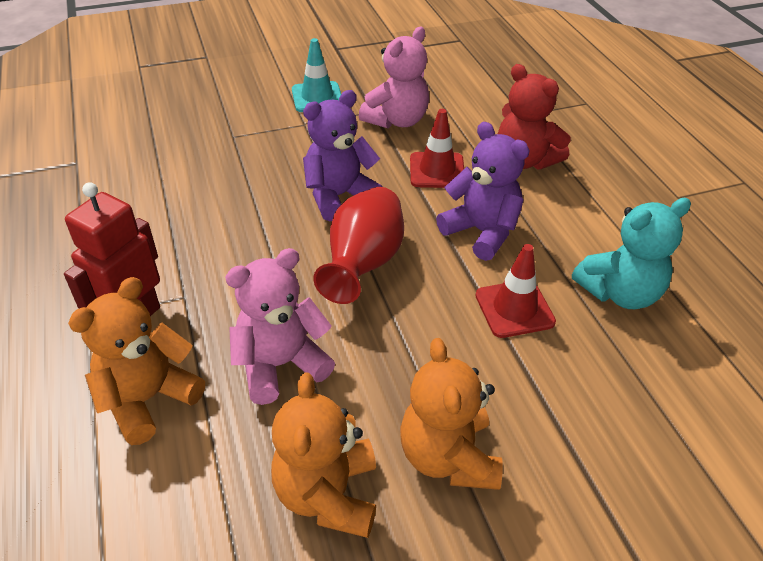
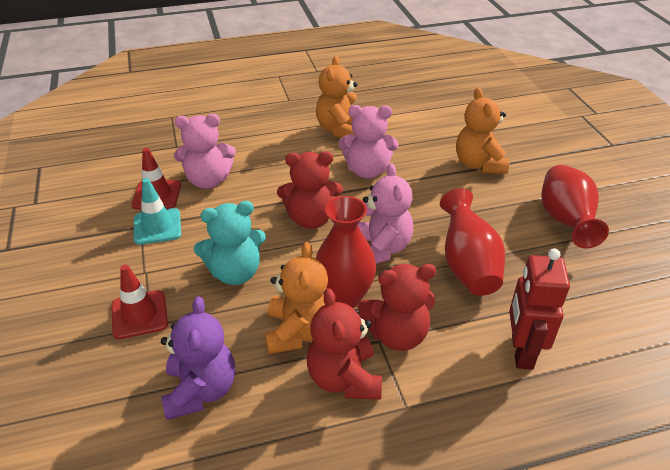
pink teddy bear: [225,248,335,405] [359,27,429,129] = 2 -> [174,114,236,189] [338,105,398,179] [358,163,413,264] = 3
purple teddy bear: [303,90,383,221] [436,122,530,261] = 2 -> [161,296,235,420] = 1
red teddy bear: [498,64,570,169] = 1 -> [277,151,343,229] [307,288,382,400] [358,264,436,351] = 3
red vase: [313,187,404,304] = 1 -> [316,196,376,308] [440,188,505,296] [541,165,609,248] = 3

